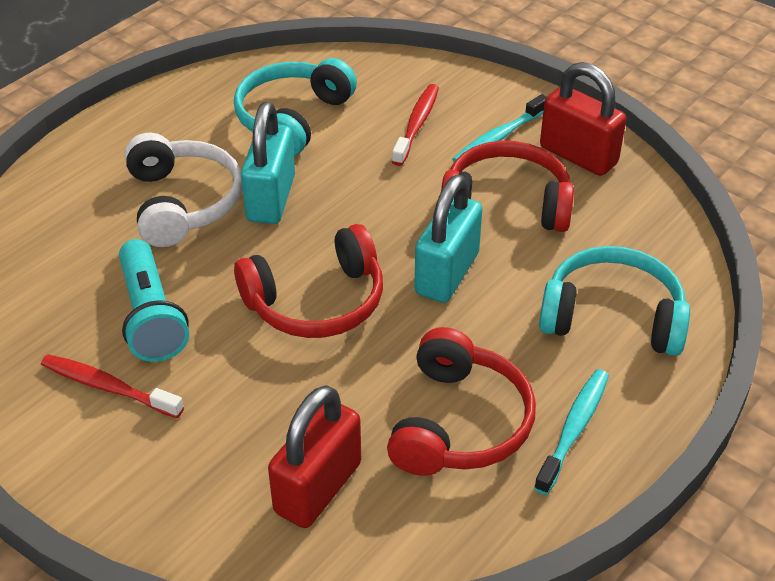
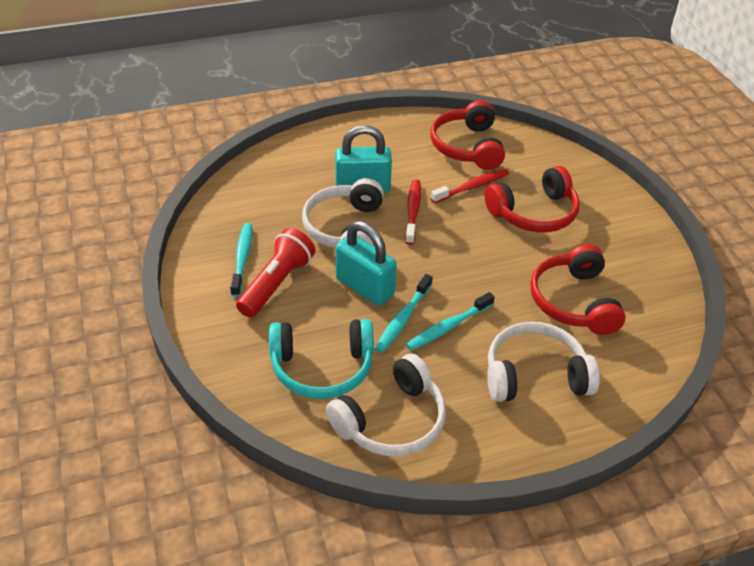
red flashlight: none = 0 -> [236,228,315,317] = 1
red padlock: [268,385,361,528] [540,62,626,176] = 2 -> none = 0
turquoise flashlight: [119,239,189,362] = 1 -> none = 0
turquoise headphones: [234,58,357,156] [539,246,690,356] = 2 -> [269,319,374,399] = 1
turquoise toothbrush: [452,94,547,162] [534,369,609,495] = 2 -> [230,223,252,297] [375,274,433,353] [406,292,495,351] = 3
white headphones: [125,133,242,247] = 1 -> [302,178,384,248] [326,354,446,456] [487,322,600,402] = 3

